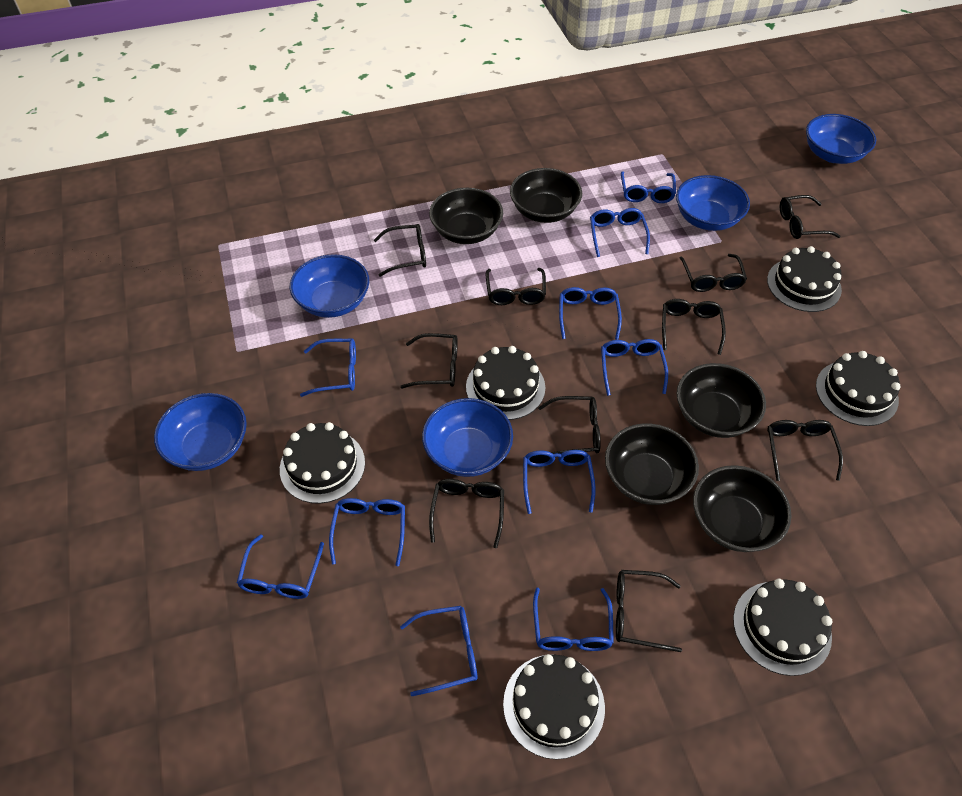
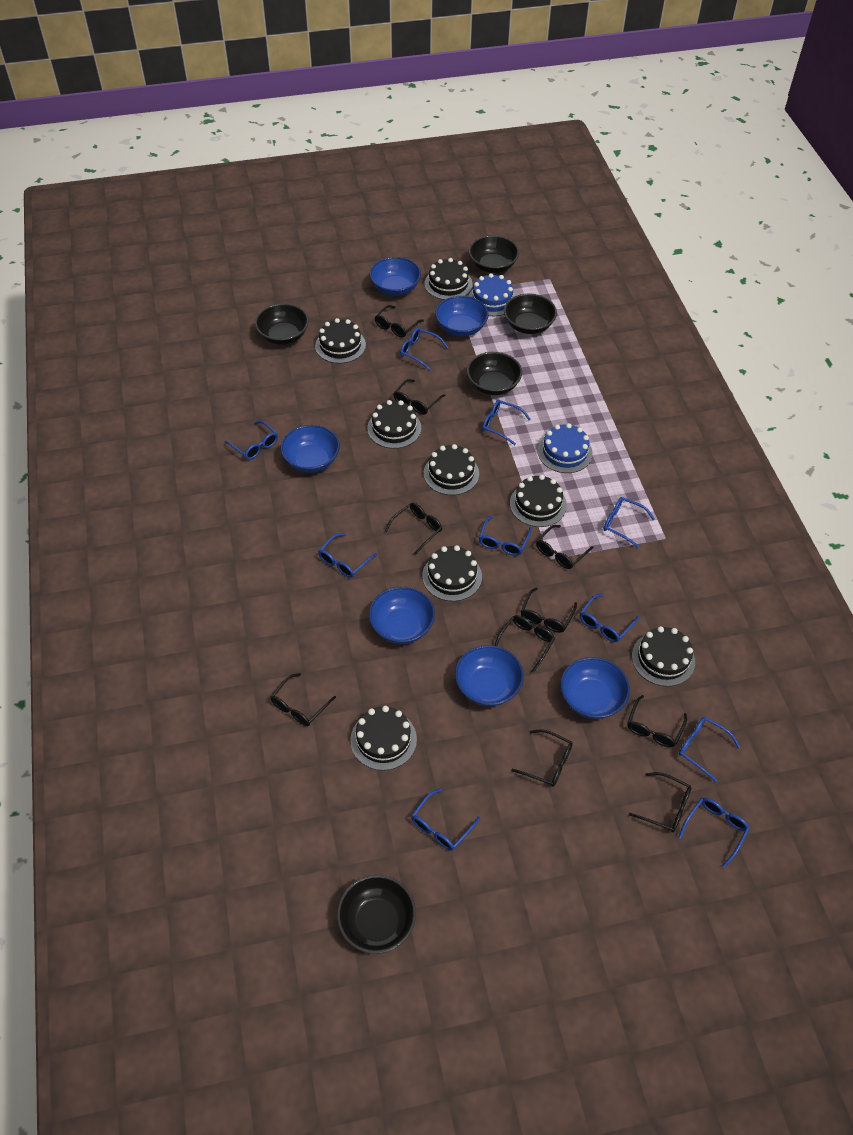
black cake: [280,422,365,504] [466,346,545,420] [503,654,605,759] [733,579,833,676] [767,246,842,312] [816,351,901,426] = 6 -> [315,318,366,363] [350,706,417,771] [367,400,421,449] [422,545,482,601] [424,258,473,300] [424,444,479,495] [510,475,567,527] [632,626,695,687] = 8
blue bowl: [154,393,247,471] [290,254,369,318] [422,398,513,477] [676,175,750,231] [806,114,876,164] = 5 -> [281,425,340,473] [369,257,421,296] [369,587,435,644] [435,296,489,336] [455,645,524,706] [560,657,630,719] = 6
blue cake: none = 0 -> [469,273,516,316] [538,423,593,473] = 2

